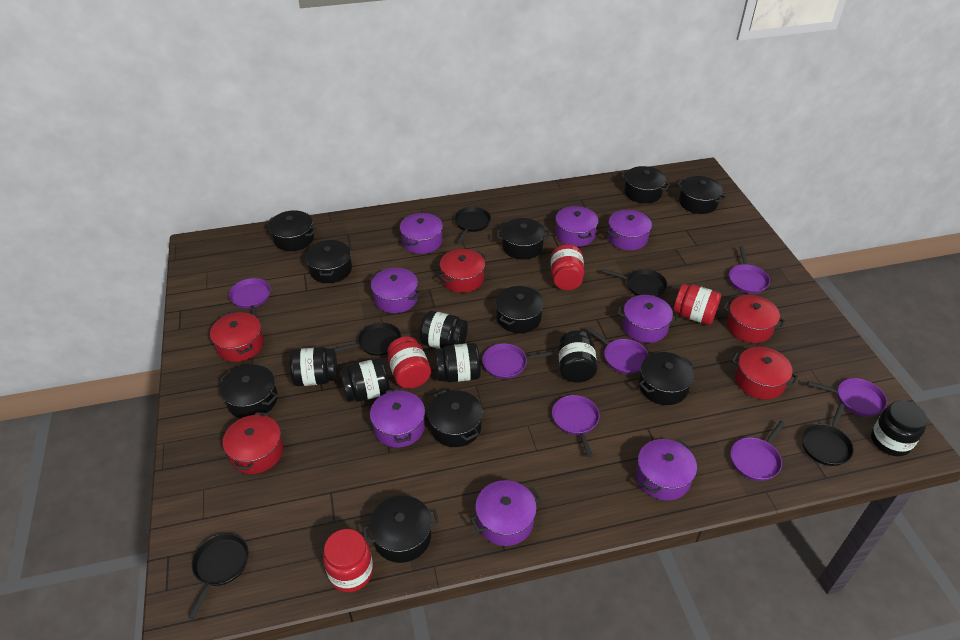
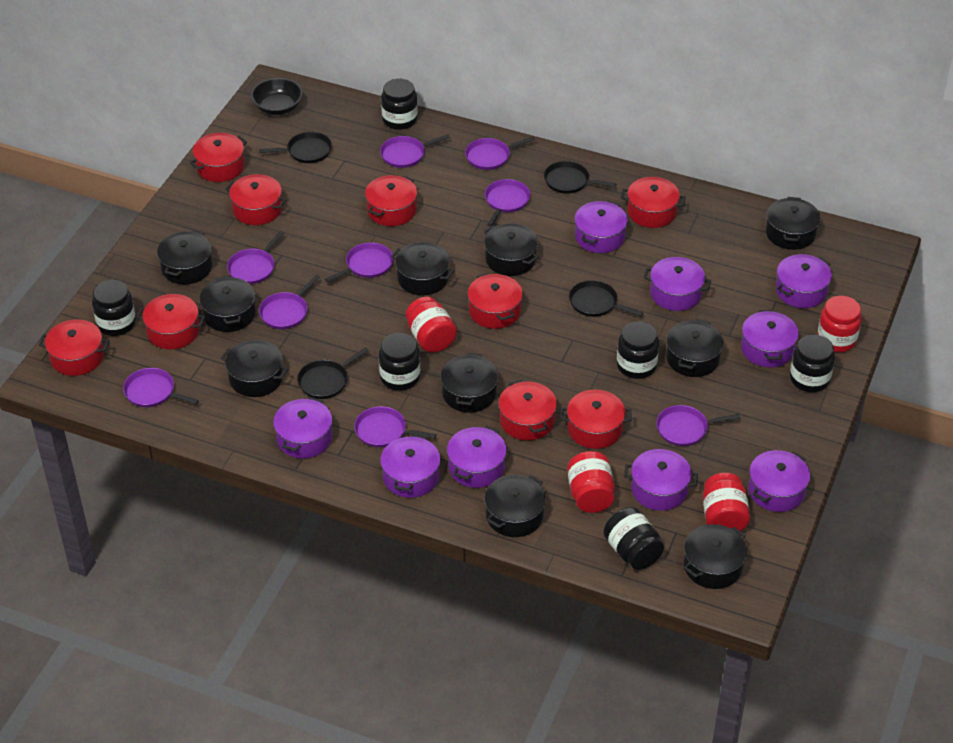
black bowl: none = 0 -> [251,78,303,115] = 1
black pan: [188,533,249,619] [334,322,401,356] [454,207,491,243] [602,269,667,297] [802,403,854,466] = 5 -> [259,132,332,163] [297,347,369,399] [544,161,616,194] [569,280,643,317] = 4
purple pan: [229,278,271,317] [482,343,555,379] [552,395,600,458] [586,327,649,374] [729,246,770,294] [730,421,785,481] [807,378,887,416] = 7 -> [123,368,199,407] [227,231,284,284] [259,275,320,329] [325,243,393,283] [354,406,437,447] [380,134,450,168] [465,137,535,170] [485,179,530,227] [656,405,740,446] = 9
purple pot: [368,268,421,313] [370,388,425,448] [400,213,443,254] [470,480,541,546] [555,206,598,247] [606,210,653,250] [618,295,678,343] [636,439,697,501] = 8 -> [273,397,332,458] [380,434,440,498] [447,426,507,488] [574,201,628,253] [624,449,698,511] [644,257,711,311] [741,310,799,367] [748,450,810,512] [776,254,832,308] = 9
red pot: [210,312,264,362] [223,412,283,474] [439,249,486,293] [723,295,785,343] [732,347,798,400] = 5 -> [39,319,109,376] [136,294,205,349] [190,133,247,182] [225,174,286,225] [365,175,417,226] [467,273,523,329] [498,380,557,440] [560,390,632,449] [621,177,686,228] = 9

